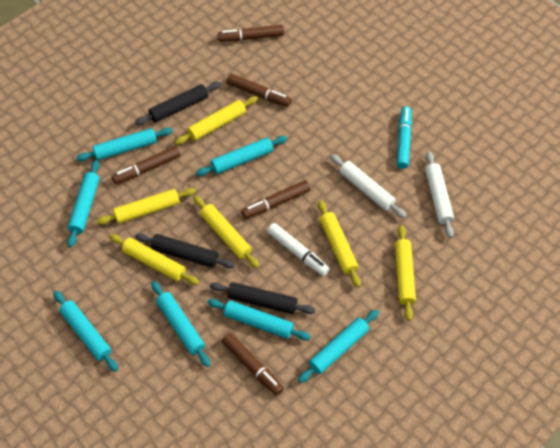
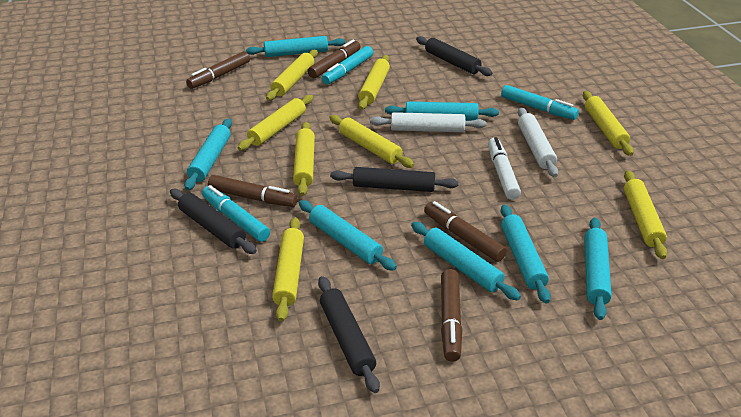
black rolling pin: [135,82,221,125] [135,233,235,268] [210,282,316,314] = 3 -> [170,189,257,254] [318,276,380,393] [330,167,459,192] [416,36,492,76] = 4
turquoise marker: [397,106,412,169] = 1 -> [202,185,270,242] [322,46,373,85] [501,85,579,120] = 3
yellow rolling pin: [97,188,196,225] [109,234,199,285] [175,96,258,145] [193,196,259,268] [318,200,361,288] [395,225,416,321] = 6 -> [238,95,313,151] [266,50,318,101] [272,217,304,322] [293,122,315,196] [329,115,414,168] [358,55,390,110] [583,91,634,156] [624,170,667,259] = 8

